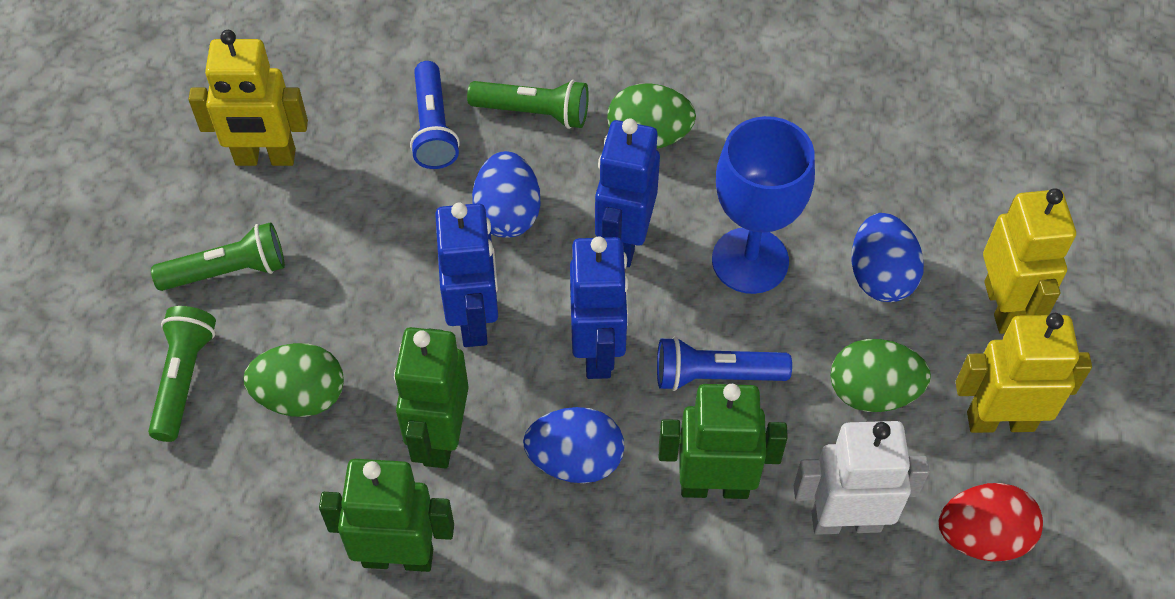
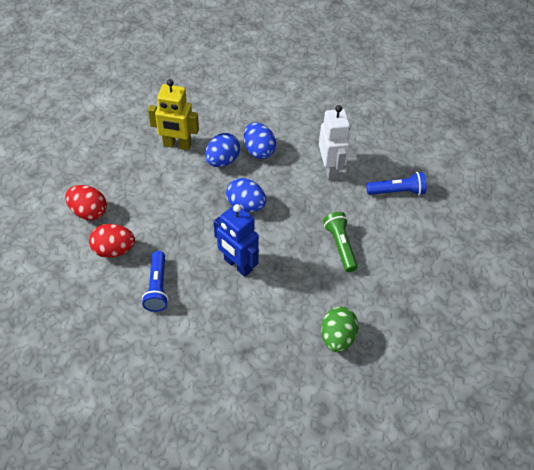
blue goblet: [712,116,815,294] = 1 -> none = 0
blue robot: [435,203,498,347] [570,236,628,379] [595,118,660,267] = 3 -> [214,204,259,277] = 1
green egg: [243,343,344,417] [607,83,696,149] [830,339,931,412] = 3 -> [321,307,359,352] = 1
green flashlight: [148,306,216,442] [151,222,285,291] [467,80,589,129] = 3 -> [323,212,358,272] = 1
green robot: [319,459,454,572] [394,327,469,469] [659,384,788,499] = 3 -> none = 0
red egg: [938,483,1043,562] = 1 -> [65,185,107,220] [89,224,135,258] = 2
yellow robot: [188,30,308,166] [956,313,1092,433] [983,188,1076,334] = 3 -> [148,79,199,150] = 1

